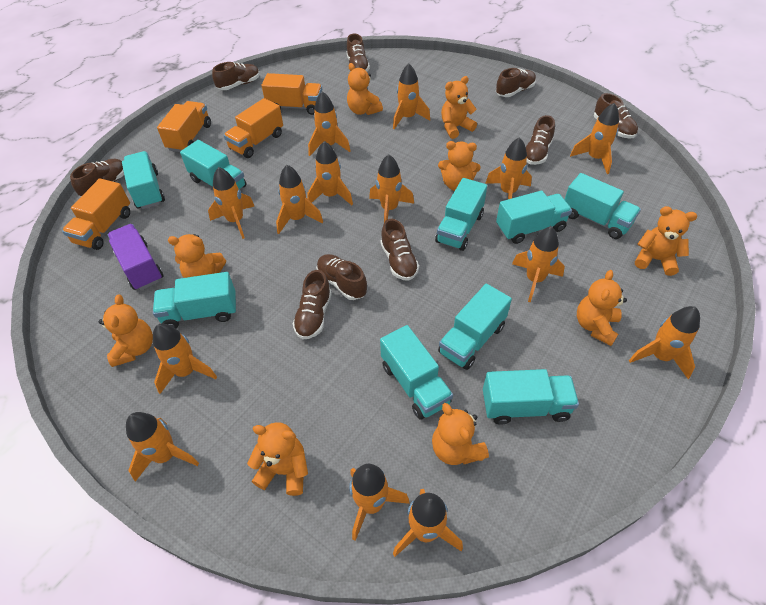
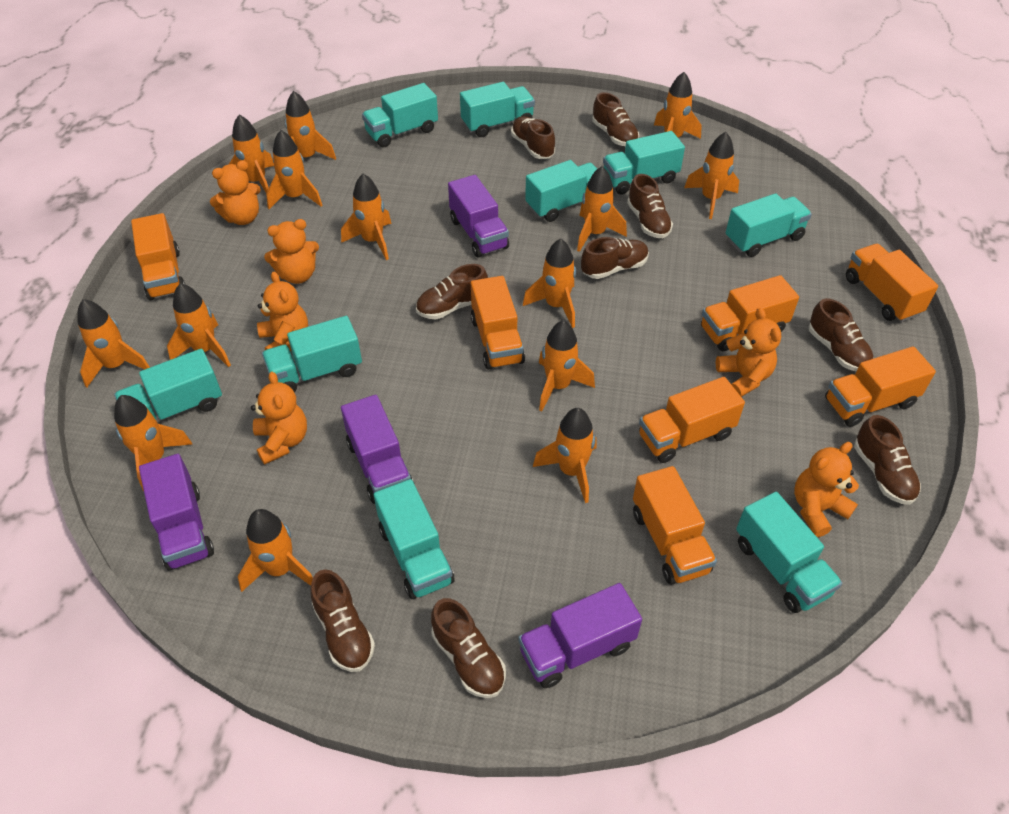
orange teddy bear: [99,295,153,367] [168,234,226,278] [247,422,308,496] [347,63,383,115] [432,403,489,465] [438,141,481,191] [441,76,477,139] [577,270,627,346] [635,206,697,276] = 9 -> [210,160,261,225] [251,372,307,465] [257,272,308,351] [264,219,319,284] [716,308,781,397] [794,442,859,537] = 6
orange truck: [62,178,130,250] [157,101,211,152] [224,98,283,158] [262,73,322,115] = 4 -> [131,213,185,300] [471,276,525,370] [633,466,717,584] [639,377,745,463] [701,275,799,351] [825,346,936,427] [846,244,938,322] = 7
purple truck: [107,224,164,290] = 1 -> [139,454,214,571] [341,395,414,504] [448,175,509,257] [518,583,642,688] = 4

